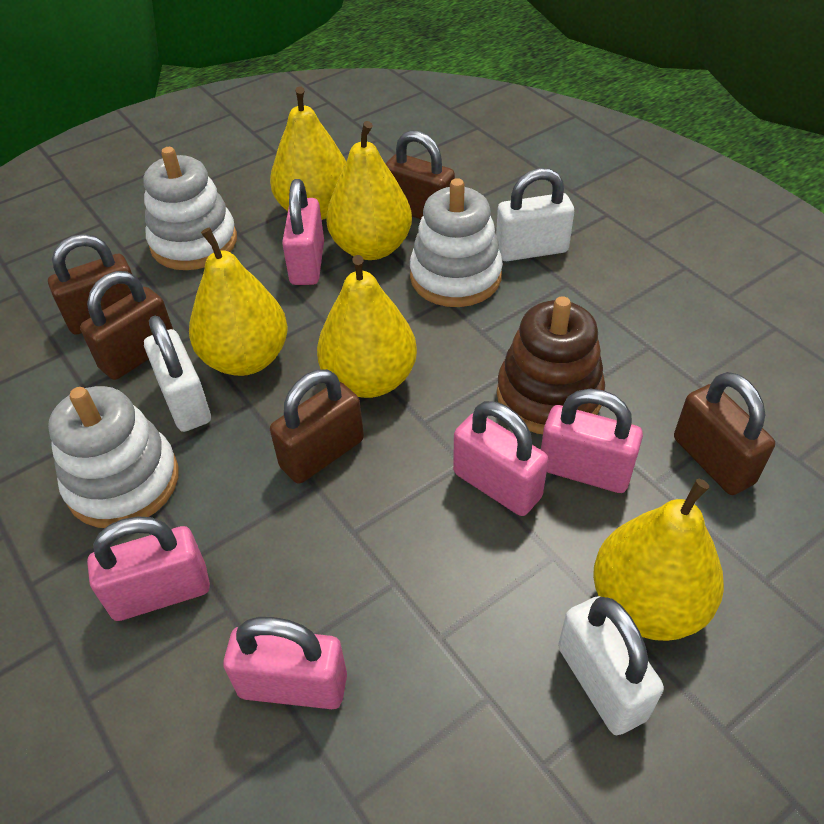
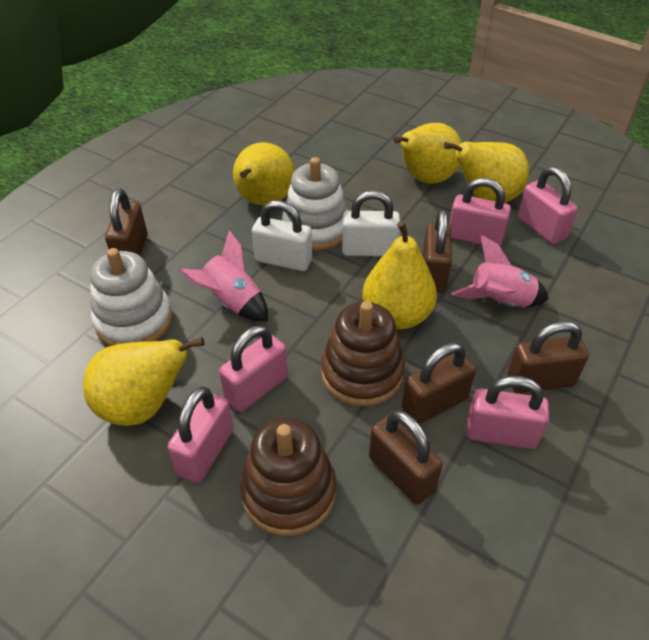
brown stacking toy: [497,296,605,434] = 1 -> [240,418,336,536] [321,301,405,407] = 2
pink rocket: none = 0 -> [179,230,268,321] [452,235,549,307] = 2
white padlock: [144,316,211,432] [496,168,574,261] [558,596,664,735] = 3 -> [252,200,312,271] [342,190,400,257] = 2
white stacking toy: [48,386,179,528] [144,147,237,270] [410,178,503,307] = 3 -> [90,248,172,346] [282,157,348,251] = 2

